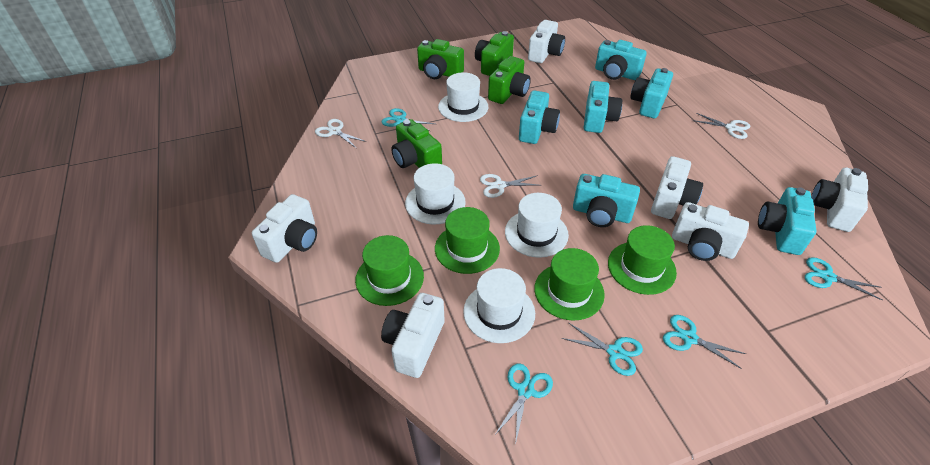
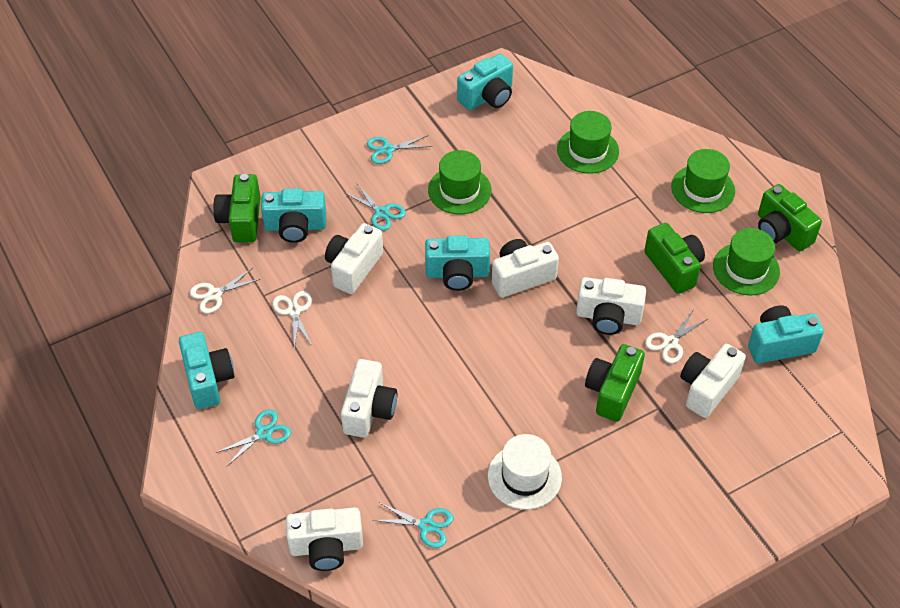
turquoise camera: [519,90,560,144] [573,174,640,227] [584,81,622,133] [595,40,647,80] [630,68,673,118] [758,187,817,255] = 6 -> [179,332,234,409] [261,188,327,243] [425,235,490,291] [457,54,513,110] [748,305,824,363] = 5
turquoise scissors: [382,108,435,131] [494,363,553,445] [561,323,643,376] [663,315,746,369] [805,257,882,300] = 5 -> [216,409,291,467] [345,184,406,231] [366,135,432,164] [373,503,454,548] = 4
white hat: [405,163,466,225] [438,72,488,122] [463,268,535,343] [505,193,569,258] = 4 -> [488,434,562,510] = 1

